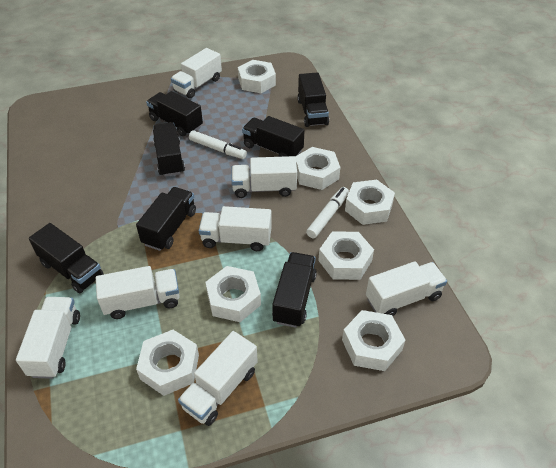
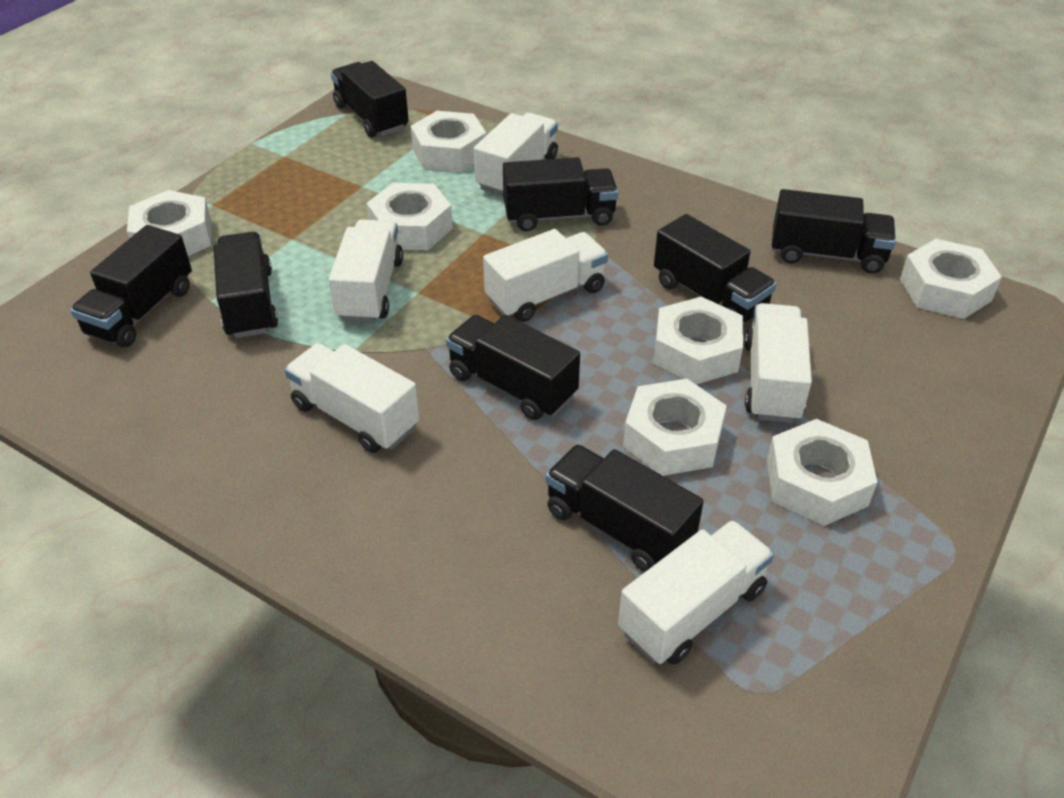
black truck: [29,223,104,293] [136,187,196,251] [146,91,203,136] [153,122,185,177] [242,116,304,157] [272,252,317,328] [297,72,329,127] = 7 -> [70,225,192,348] [213,232,278,338] [331,61,409,137] [446,315,580,420] [503,157,618,231] [545,444,704,572] [654,214,776,323] [772,189,896,274] = 8
white marker: [189,130,247,159] [306,187,349,238] = 2 -> none = 0
white truck: [16,297,80,379] [96,266,180,319] [171,48,222,98] [178,331,258,426] [199,206,272,251] [231,156,297,198] [366,261,447,316] = 7 -> [285,343,420,453] [329,219,403,323] [474,113,558,196] [483,229,608,322] [618,520,774,665] [744,303,812,423] = 6

